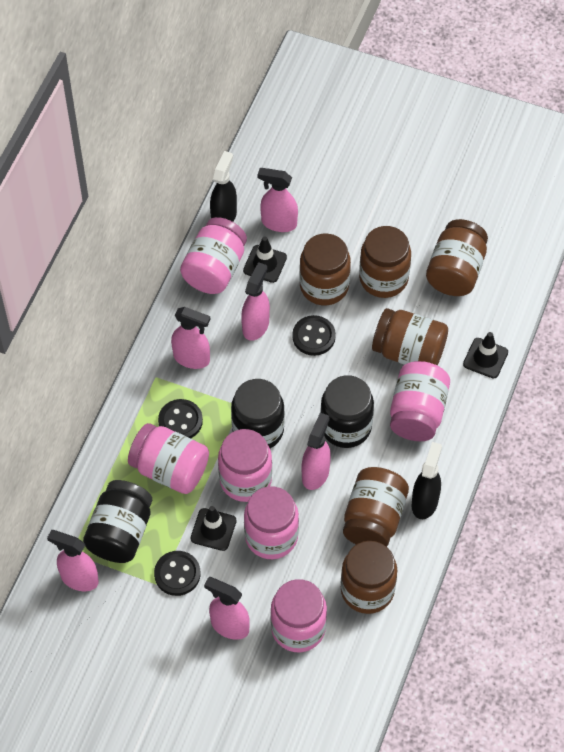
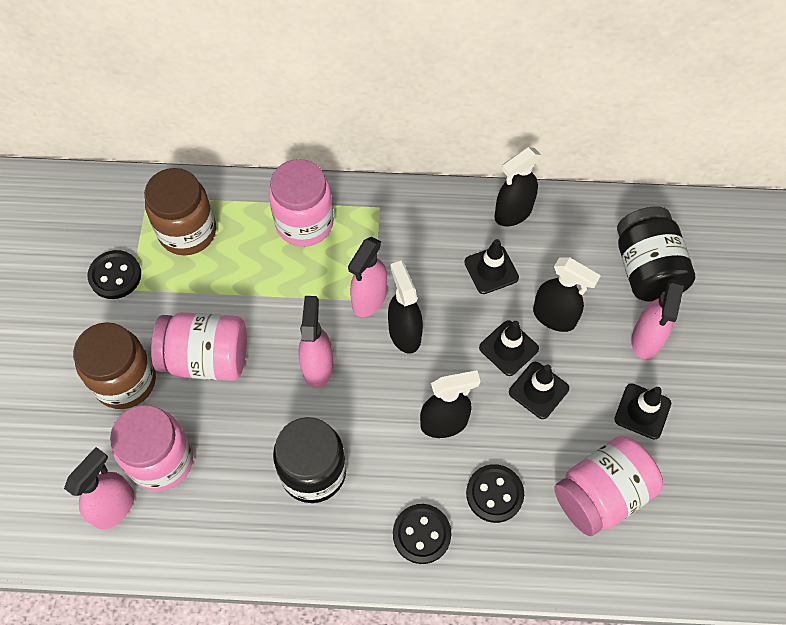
black jar: [83,480,152,563] [231,379,285,449] [320,375,374,448] = 3 -> [273,417,346,503] [617,206,695,302] = 2
black spray bottle: [210,151,237,222] [412,442,442,519] = 2 -> [388,261,423,354] [420,370,481,438] [494,147,541,227] [533,257,601,332] = 4
black traffic cone: [190,506,237,551] [243,236,287,283] [463,332,508,379] = 3 -> [464,239,519,294] [479,320,539,376] [509,362,569,419] [614,383,671,440] = 4
brown jar: [299,233,351,305] [341,541,397,614] [343,467,409,547] [359,226,411,298] [372,308,448,366] [426,219,488,296] = 6 -> [73,322,156,409] [144,168,216,255] = 2
pink jar: [128,423,209,494] [180,217,247,294] [218,429,272,502] [244,487,299,559] [270,579,327,653] [390,361,450,441] = 6 -> [110,405,193,491] [151,312,247,381] [269,159,334,247] [554,436,663,536] = 4
pink spray bottle: [47,530,99,591] [171,307,210,369] [204,577,250,640] [241,262,270,341] [258,168,298,232] [302,413,331,490] = 6 -> [64,447,134,530] [299,296,333,388] [348,237,387,317] [631,279,684,360] = 4

